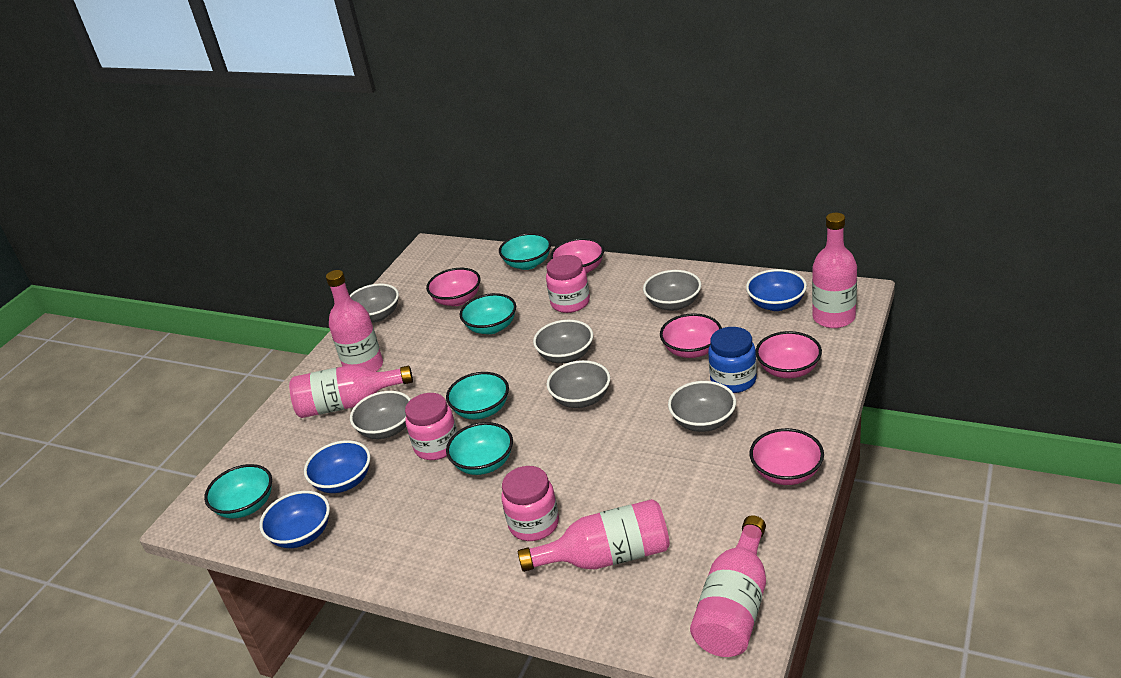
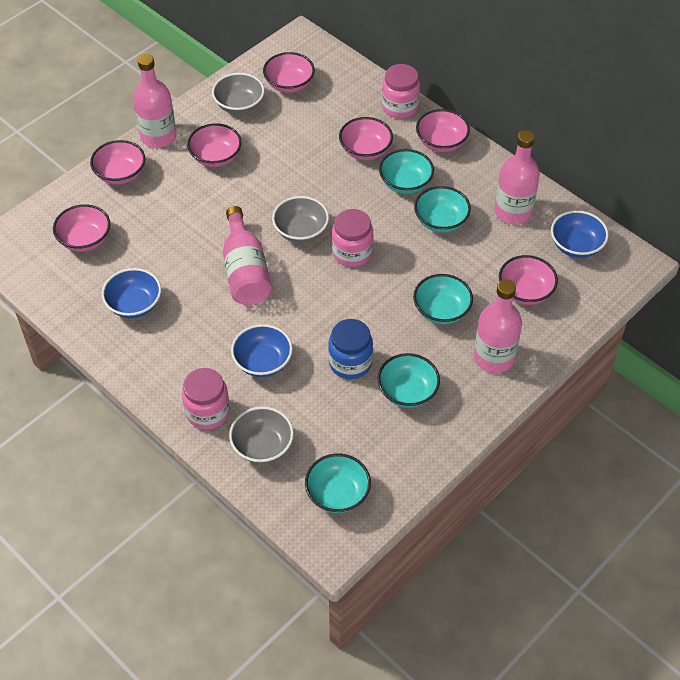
grey bowl: [349,284,399,323] [350,391,411,439] [533,320,593,363] [547,360,610,408] [643,270,701,311] [668,381,736,432] = 6 -> [212,73,265,114] [229,406,294,464] [272,196,329,243] = 3
pink bottle: [289,365,413,418] [326,270,383,372] [518,499,670,572] [690,515,766,657] [812,213,857,328] = 5 -> [133,54,176,148] [223,206,272,305] [474,279,522,373] [495,130,540,224] = 4
pink bowl: [426,268,481,306] [550,238,604,274] [660,313,722,358] [750,428,824,485] [756,331,822,378] = 5 -> [53,204,110,252] [90,140,145,185] [187,123,242,167] [263,52,315,93] [339,117,393,160] [416,109,470,152] [499,255,558,305] = 7

